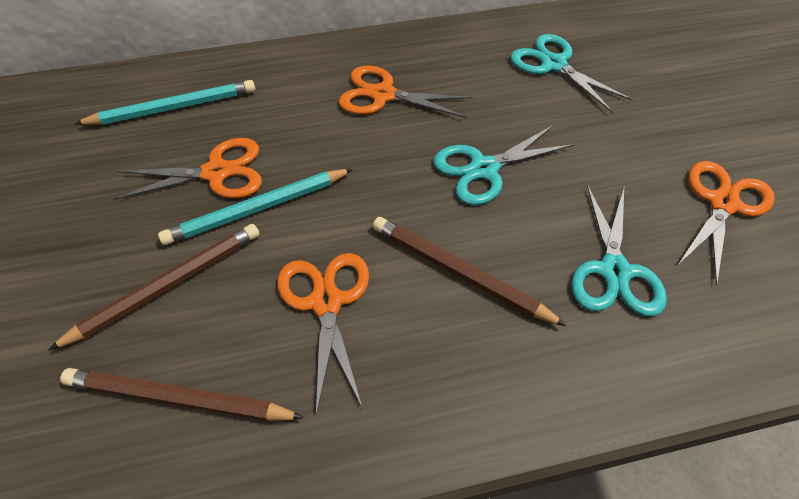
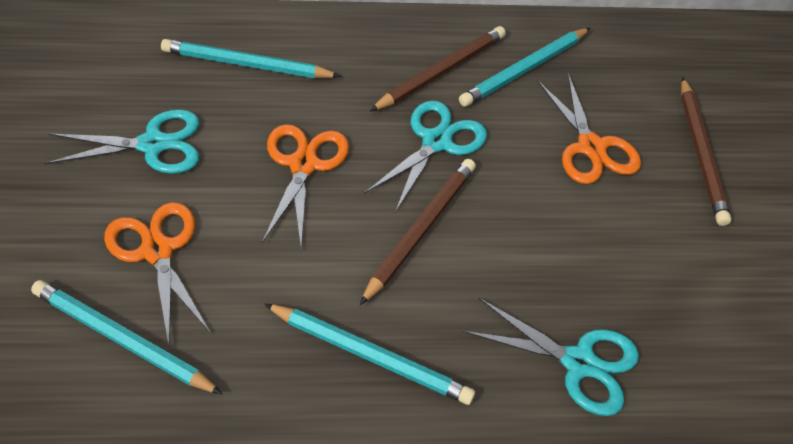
orange scissors: [113,138,262,200] [277,253,369,415] [339,66,473,118] [677,161,775,285] = 4 -> [104,202,211,346] [262,124,349,246] [537,73,641,184] = 3
turquoise pencil: [74,80,255,125] [158,169,353,245] = 2 -> [31,280,222,394] [161,39,340,78] [264,304,475,405] [459,28,590,107] = 4

